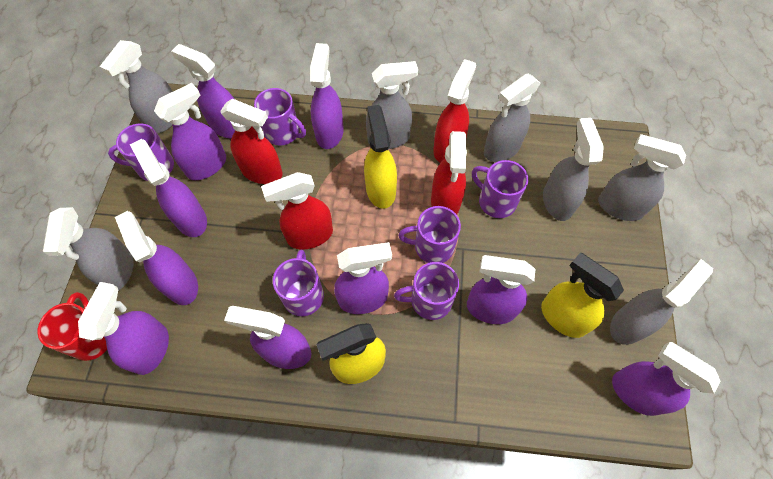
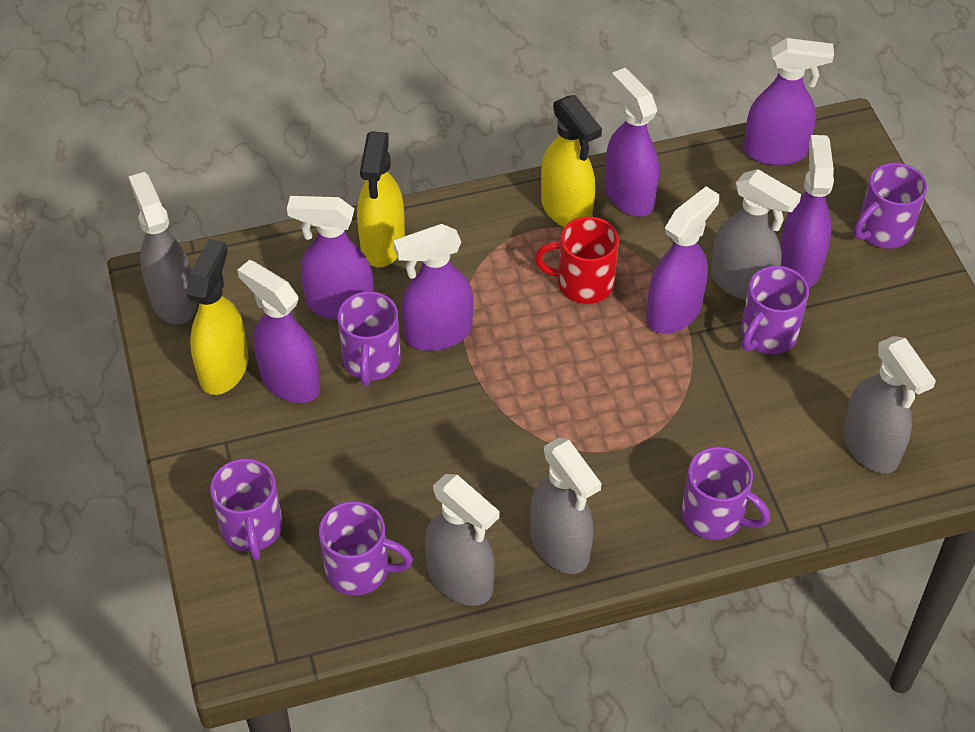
grey spray bottle: [43,207,134,290] [100,40,173,134] [366,61,418,149] [484,74,541,162] [543,118,604,221] [598,134,686,221] [610,259,713,345] = 7 -> [129,172,197,325] [425,474,499,606] [530,437,601,574] [711,169,801,300] [843,336,936,474] = 5
purple spray bottle: [78,282,169,375] [115,211,198,305] [130,139,207,237] [154,83,226,180] [171,44,235,139] [224,306,311,369] [310,43,344,149] [334,242,392,314] [467,255,535,324] [612,342,721,416] = 10 -> [238,260,320,403] [287,196,373,320] [393,224,473,351] [605,68,659,217] [646,186,719,334] [743,38,834,165] [780,135,834,288] = 7
red spray bottle: [220,99,283,184] [261,172,333,250] [431,131,467,215] [433,59,476,163] = 4 -> none = 0

